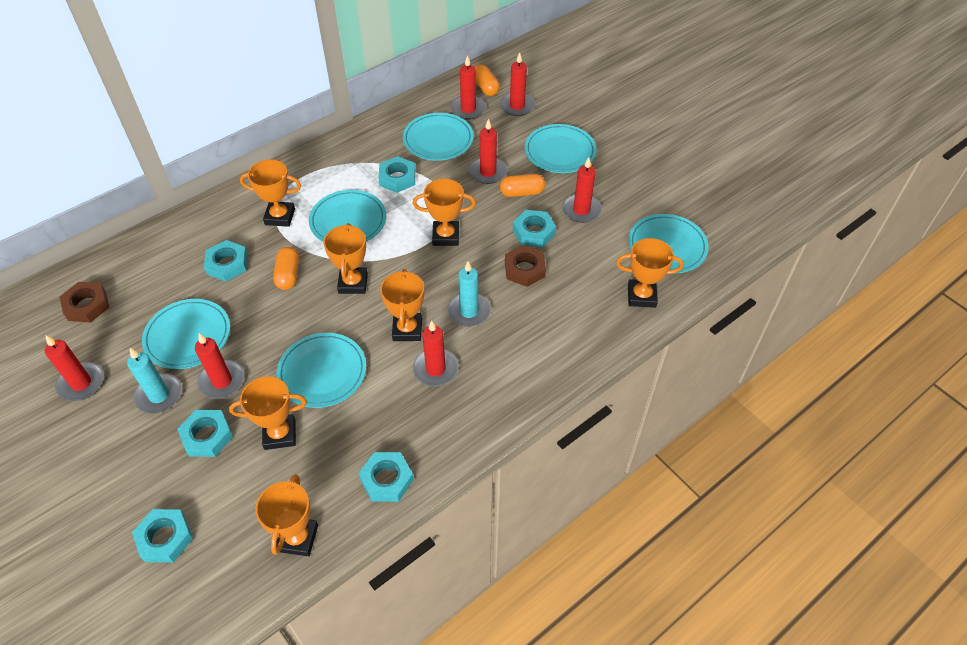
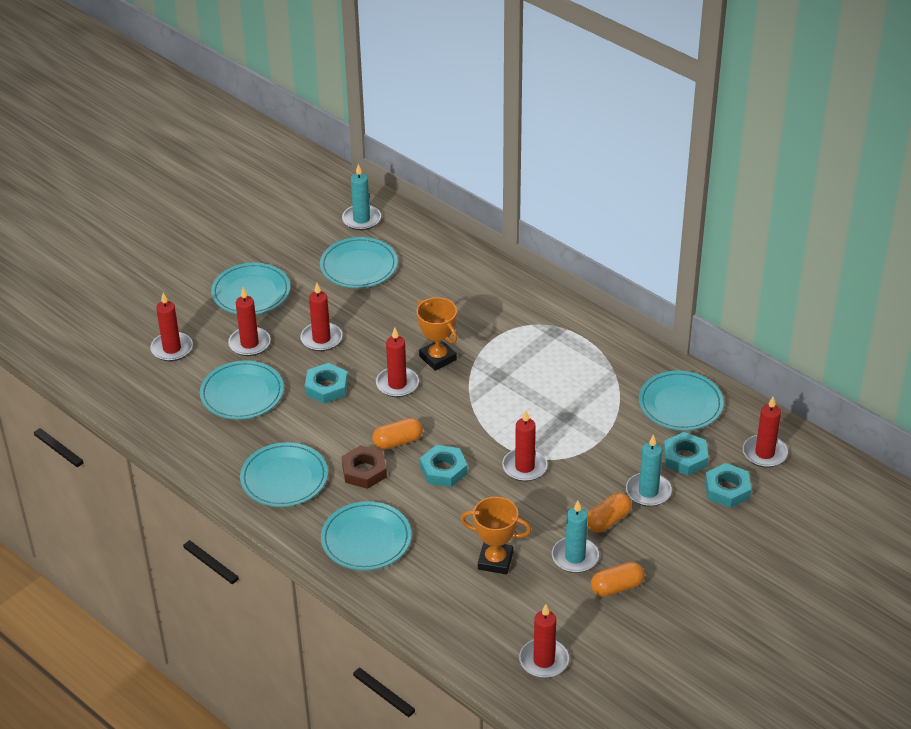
brown nut: [60,282,109,323] [505,245,546,287] = 2 -> [341,445,387,489] = 1
orange trophy: [229,376,307,450] [240,160,301,227] [255,474,318,556] [324,223,368,294] [380,269,424,341] [413,179,476,246] [616,238,684,308] = 7 -> [416,297,457,371] [460,497,531,574] = 2
turquoise candle: [127,348,182,413] [447,261,491,327] = 2 -> [342,164,381,230] [552,500,599,573] [626,434,672,507] = 3
turquoise nut: [132,509,193,562] [177,410,233,457] [204,240,248,282] [358,452,414,502] [378,156,416,193] [513,210,556,247] = 6 -> [305,363,348,404] [420,445,467,487] [663,432,709,475] [705,463,751,508] = 4

